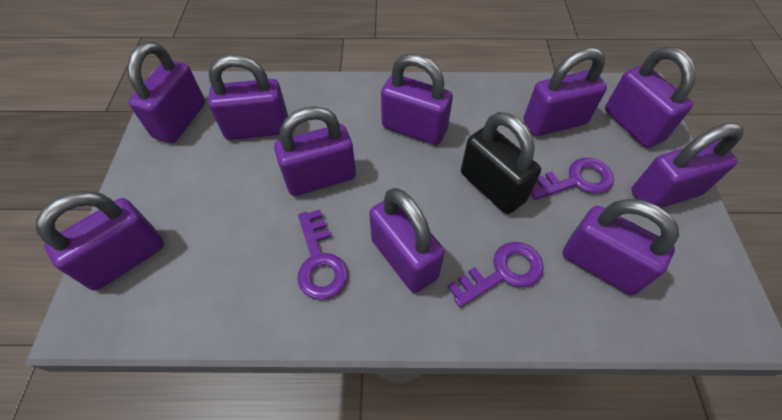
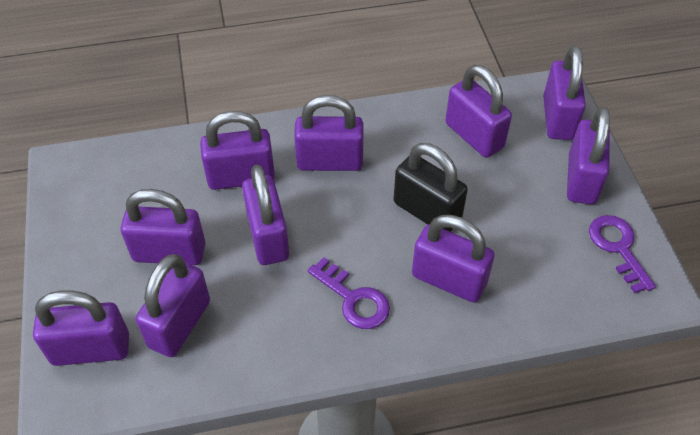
purple key: [297,209,348,300] [448,242,544,308] [531,158,614,200] = 3 -> [308,257,390,329] [589,215,656,293] = 2

